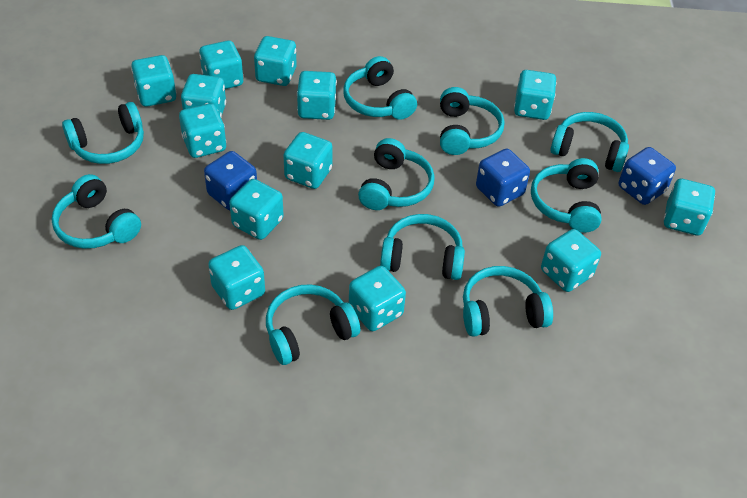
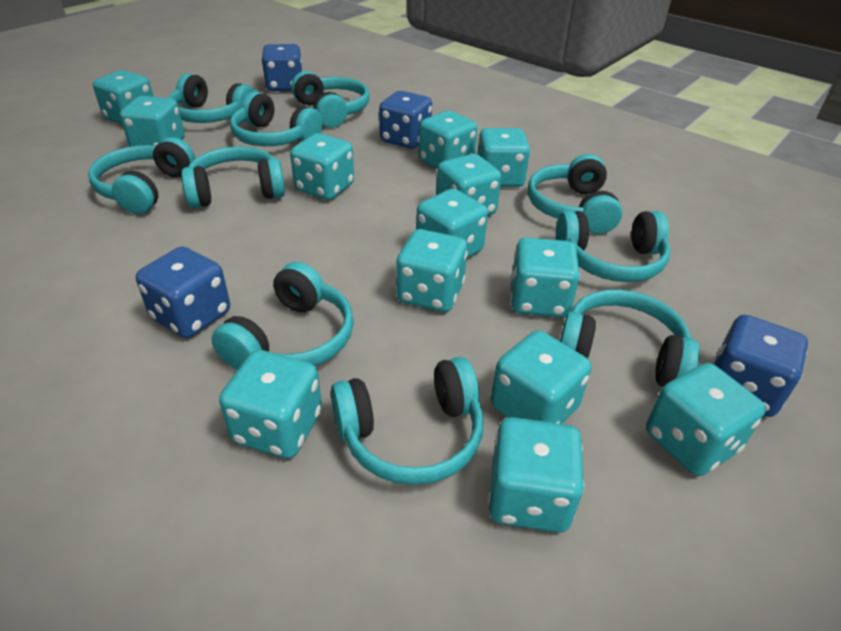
blue dice: [204,151,257,210] [476,149,530,207] [619,147,676,205] = 3 -> [136,246,230,338] [261,44,303,91] [379,91,432,149] [714,315,808,417] = 4

